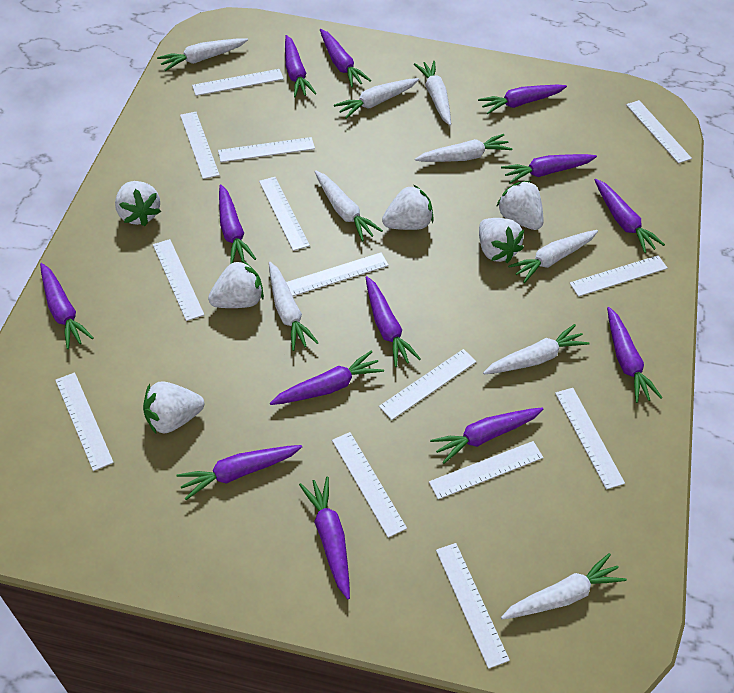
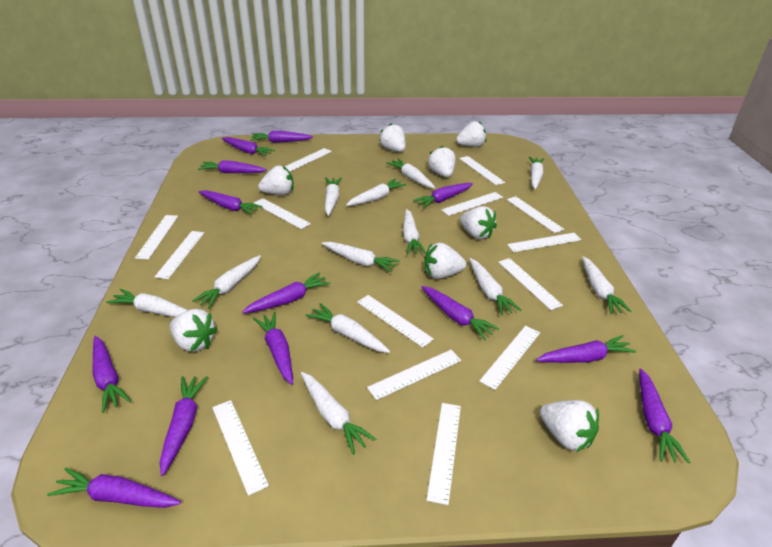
white carrot: [157,38,248,71] [269,262,319,351] [314,170,383,241] [334,78,419,119] [414,61,451,125] [415,134,512,162] [483,324,590,374] [501,553,627,620] [508,230,598,283] = 9 -> [106,289,187,317] [192,255,261,309] [301,372,376,455] [305,303,390,353] [322,242,400,273] [325,178,342,216] [346,179,406,206] [386,159,435,188] [403,209,426,255] [469,258,521,316] [529,157,544,189] [582,256,632,314] = 12
white strawberry: [115,181,161,226] [143,381,204,434] [208,260,264,308] [382,184,434,230] [479,218,524,263] [496,181,543,230] = 6 -> [170,309,218,352] [258,166,294,195] [379,123,406,152] [424,243,466,279] [428,146,456,177] [456,121,486,147] [460,206,497,239] [540,400,599,452] = 8

